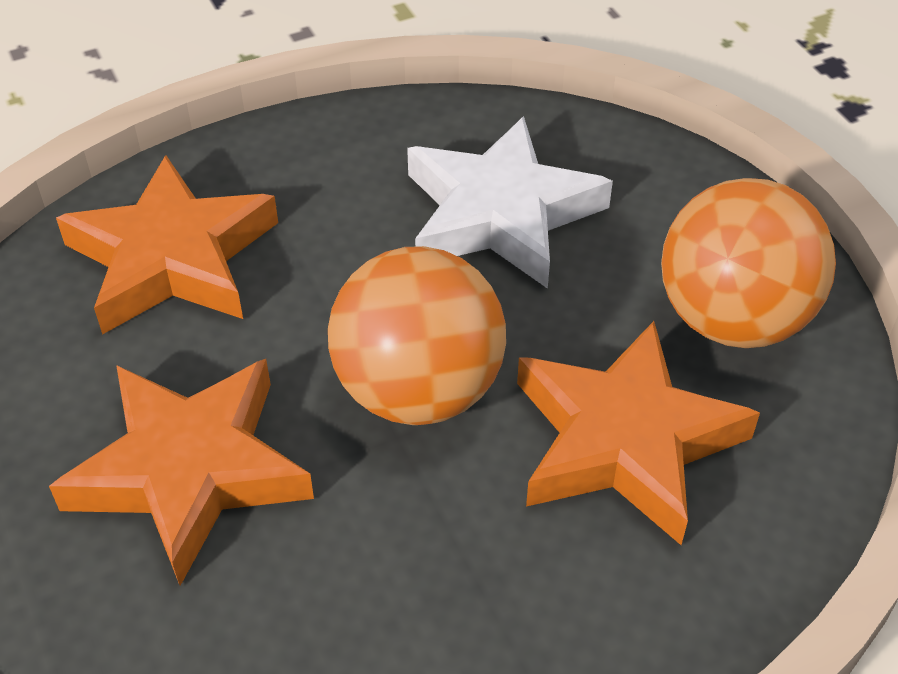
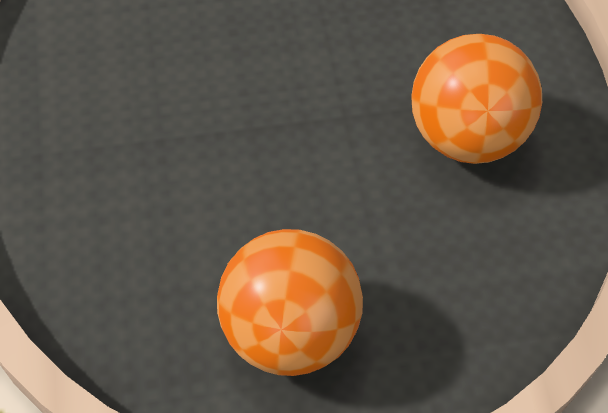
orange star: [49,359,314,586] [56,155,278,335] [517,321,760,545] = 3 -> none = 0
white star: [407,116,613,289] = 1 -> none = 0

